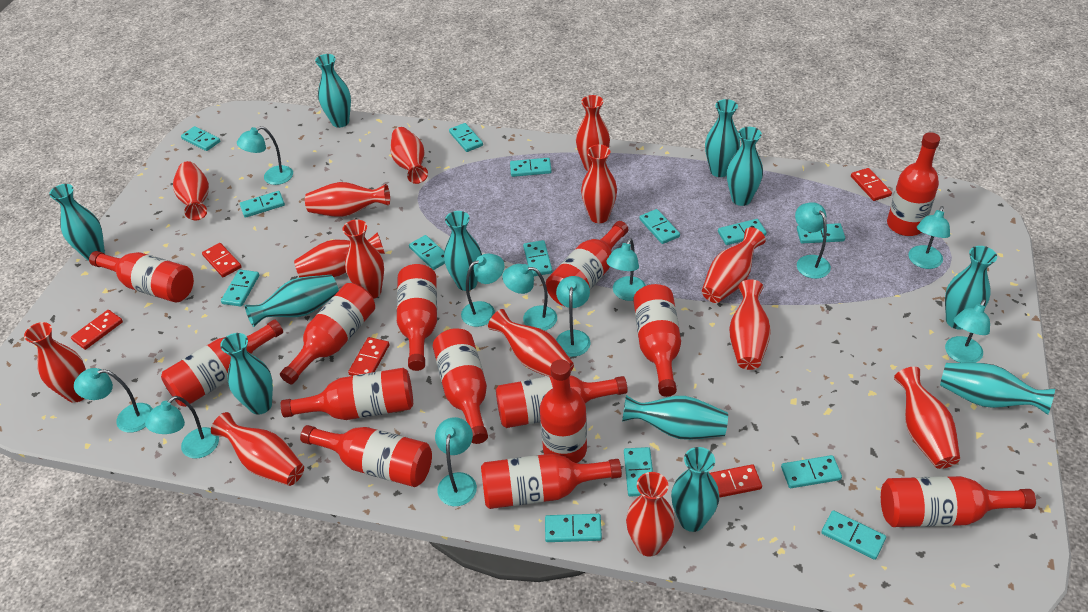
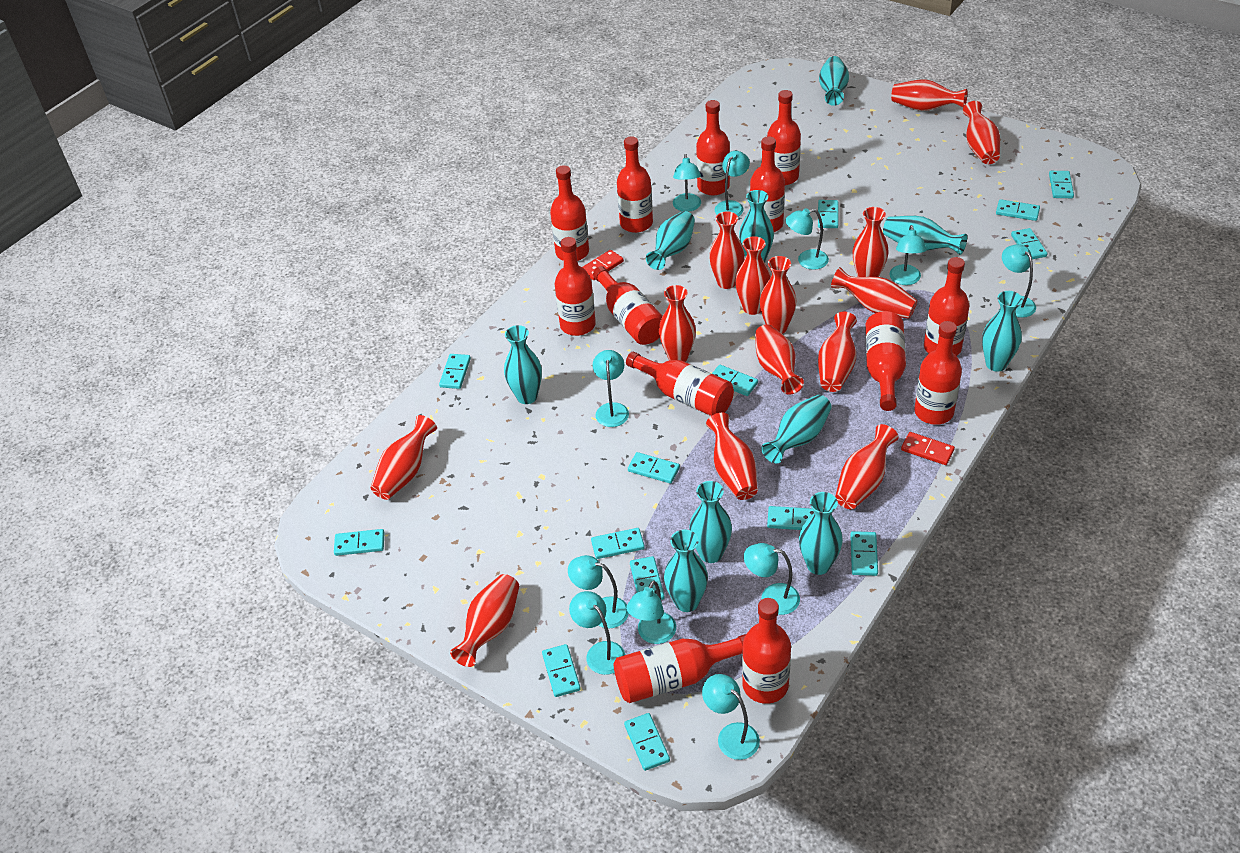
red bottle: [89,251,194,303] [161,319,283,407] [280,283,375,384] [280,368,413,420] [300,425,432,487] [397,264,437,371] [433,328,488,444] [481,453,622,509] [496,375,628,428] [540,359,587,463] [546,221,628,306] [633,284,681,397] [881,476,1036,527] [887,132,940,236] = 14 -> [550,165,589,261] [555,237,596,336] [593,266,663,345] [614,634,746,703] [617,136,653,233] [626,352,734,416] [696,100,730,195] [742,598,791,704] [750,136,785,232] [767,90,801,185] [865,311,906,411] [914,321,962,425] [924,257,969,356] = 13
red domino: [71,310,123,350] [202,243,242,277] [348,337,389,376] [710,464,762,498] [851,168,892,201] = 5 -> [582,250,624,280] [901,432,955,465] = 2
turquoise vase: [49,184,105,261] [220,333,273,414] [245,275,339,327] [315,54,351,128] [444,211,482,291] [622,395,728,440] [671,447,719,532] [705,99,740,177] [727,127,763,206] [940,363,1055,415] [945,246,997,330] = 11 -> [504,325,542,404] [646,211,695,270] [664,530,708,612] [689,481,732,563] [739,190,774,262] [761,395,832,464] [799,492,843,575] [819,56,849,106] [883,216,967,255] [982,291,1023,372] = 10

